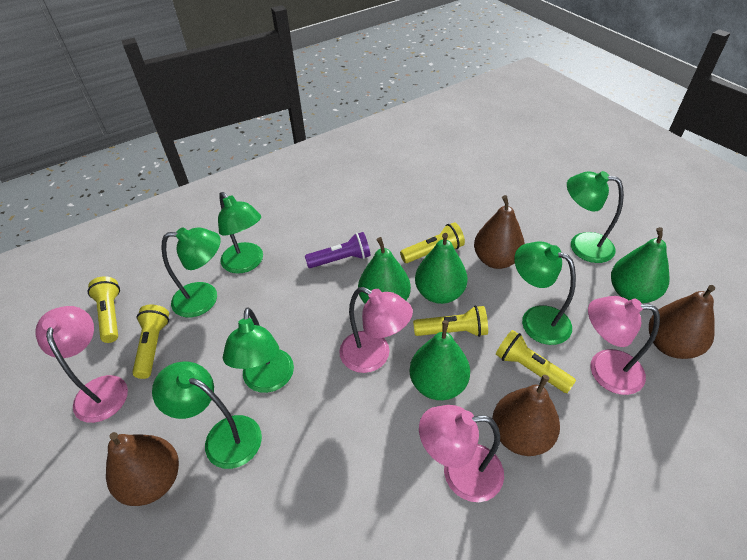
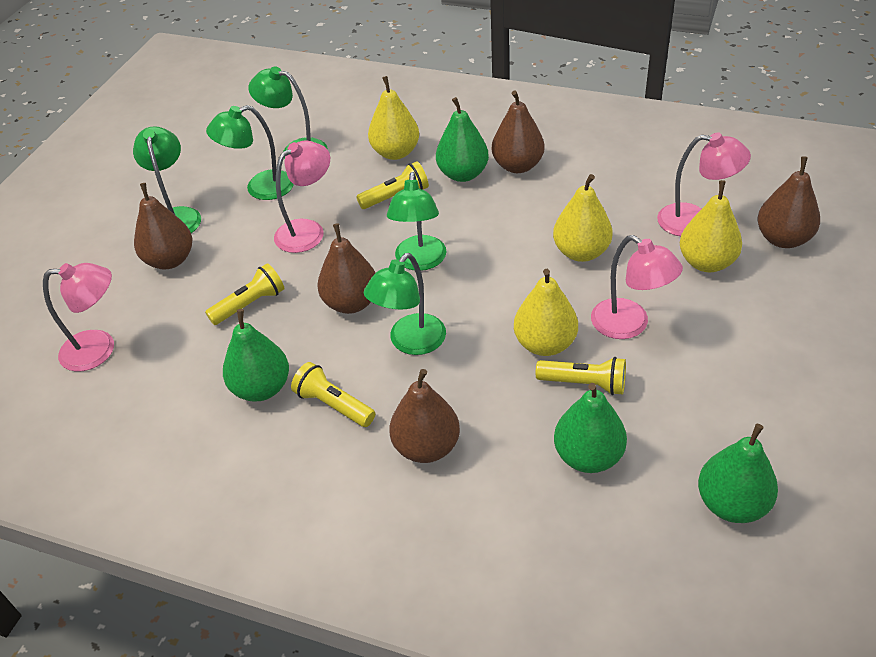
brown pear: [106,432,179,506] [474,195,525,269] [492,375,560,456] [649,285,715,359] = 4 -> [134,183,193,269] [318,223,376,314] [389,369,460,463] [492,90,544,173] [757,157,820,248] = 5
green lamp: [152,361,262,469] [161,228,221,317] [218,192,263,273] [223,307,294,393] [514,241,576,345] [567,171,624,263] = 6 -> [133,126,201,233] [206,105,294,200] [248,66,328,159] [364,253,446,355] [387,172,446,271] = 5
purple flashlight: [305,232,371,268] = 1 -> none = 0
yellow flashlight: [87,276,120,343] [132,305,169,379] [400,222,465,263] [413,306,488,337] [496,330,576,393] = 5 -> [205,263,285,325] [291,362,375,427] [356,161,429,209] [536,357,626,395] = 4
yellow pear: none = 0 -> [368,76,419,160] [514,269,578,356] [553,174,612,262] [680,180,742,272] = 4

